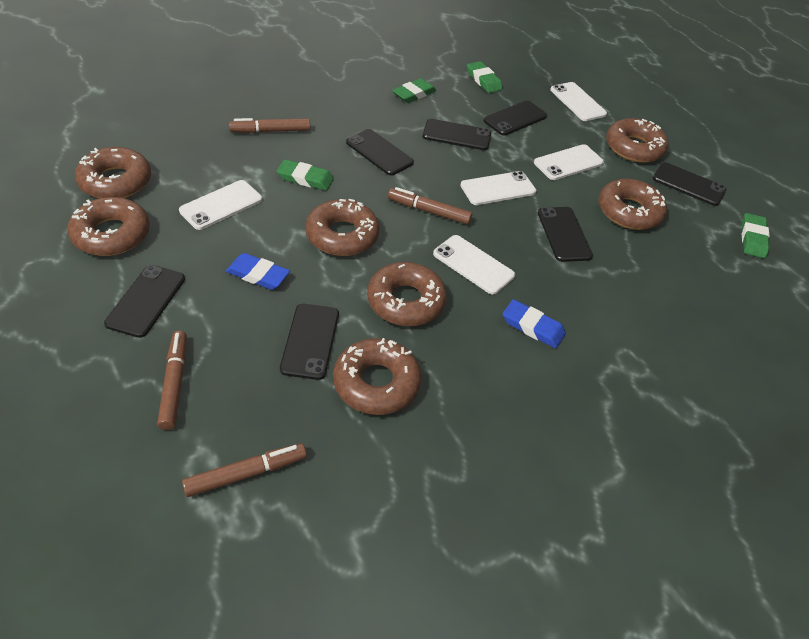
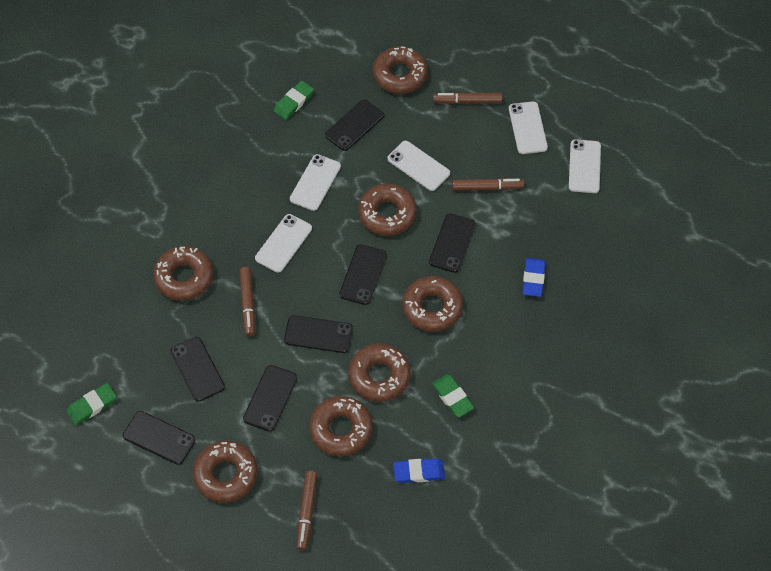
green eraser: [277,159,334,191] [392,78,436,103] [467,61,503,93] [742,213,770,258] = 4 -> [66,383,117,426] [274,81,314,120] [431,374,474,418] = 3

